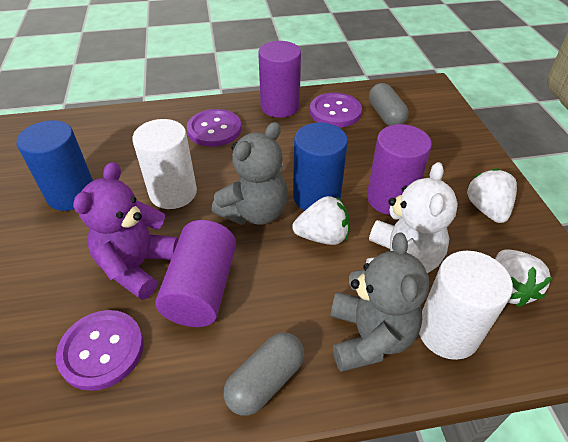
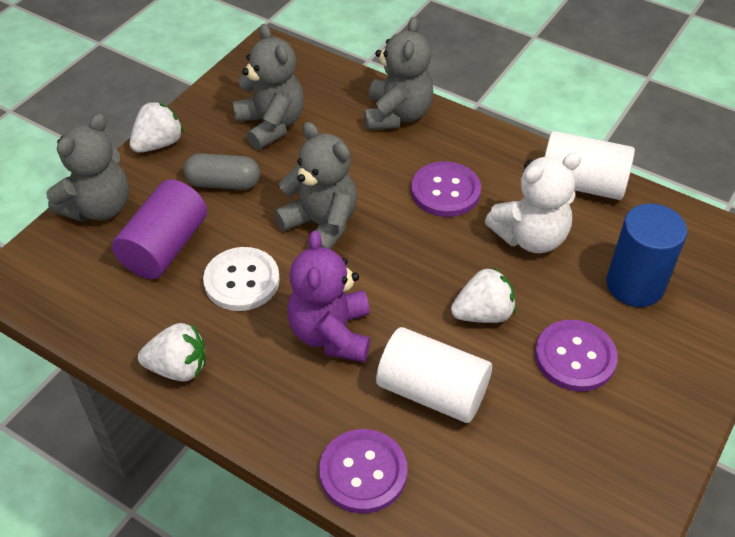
blue cylinder: [17,120,93,211] [293,123,348,210] = 2 -> [606,204,687,307] = 1
grey capsule: [224,332,304,416] [369,83,409,126] = 2 -> [184,153,260,190] = 1
grey teddy bear: [212,122,288,225] [331,233,429,372] = 2 -> [46,113,129,222] [233,24,304,150] [274,122,357,249] [365,17,433,130] = 4
purple cylinder: [155,220,236,327] [258,41,301,118] [367,124,432,215] = 3 -> [112,179,207,279] = 1
white button: none = 0 -> [203,247,280,311] = 1

